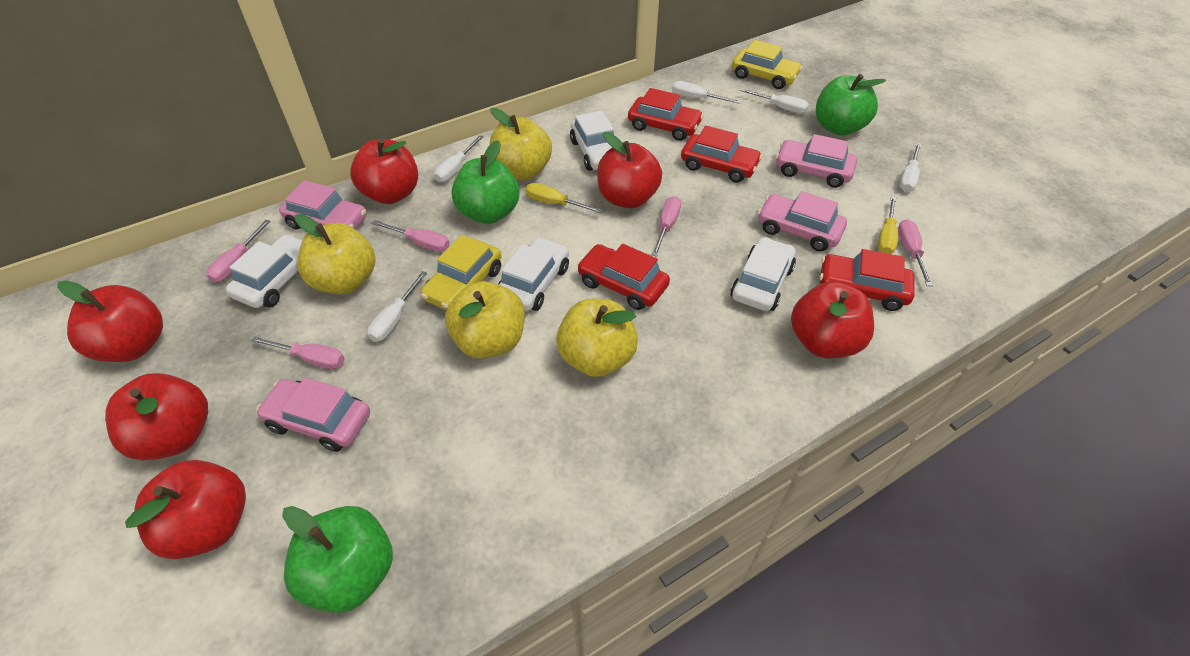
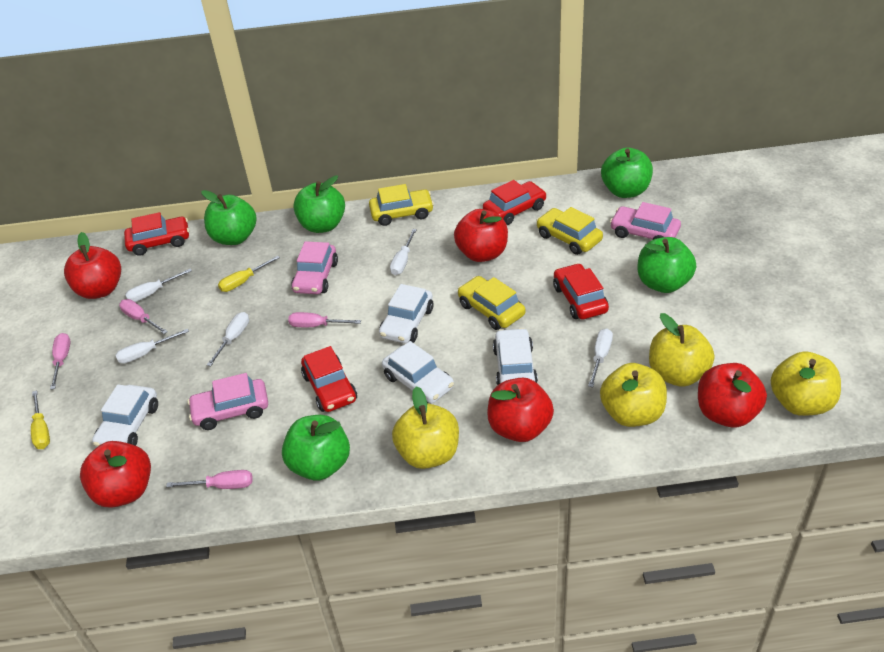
green apple: [282,506,393,613] [451,140,520,224] [816,74,886,135] = 3 -> [201,190,257,245] [282,415,350,481] [293,175,345,233] [601,148,653,198] [637,237,696,293] = 5
pink car: [256,378,370,452] [279,180,367,230] [758,191,847,252] [776,134,857,188] = 4 -> [187,373,268,430] [291,241,338,294] [610,202,681,240] = 3
pink screwdriver: [206,220,270,283] [251,336,345,369] [372,220,450,252] [652,196,681,257] [898,219,933,286] = 5 -> [50,333,70,390] [119,299,168,334] [166,470,253,489] [288,312,361,327] = 4
red apple: [57,280,163,362] [105,373,208,460] [125,460,246,559] [350,139,418,204] [597,132,662,208] [791,281,874,358] = 6 -> [64,232,121,299] [80,441,151,508] [454,209,508,262] [487,378,554,442] [698,363,767,427] = 5
yellow car: [421,235,502,310] [732,40,802,89] = 2 -> [369,184,434,226] [458,276,526,330] [536,207,603,255] = 3

